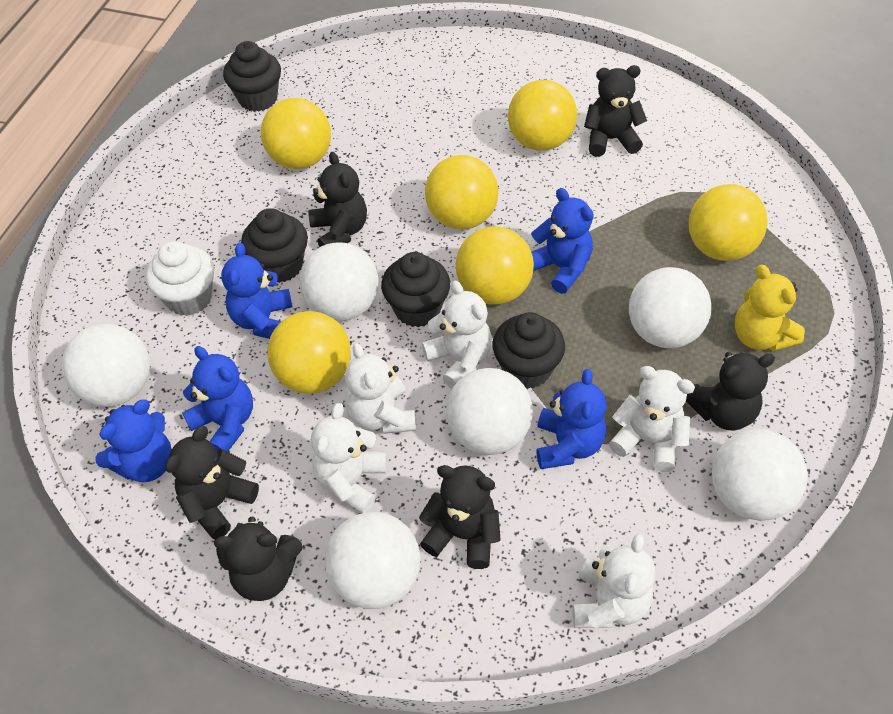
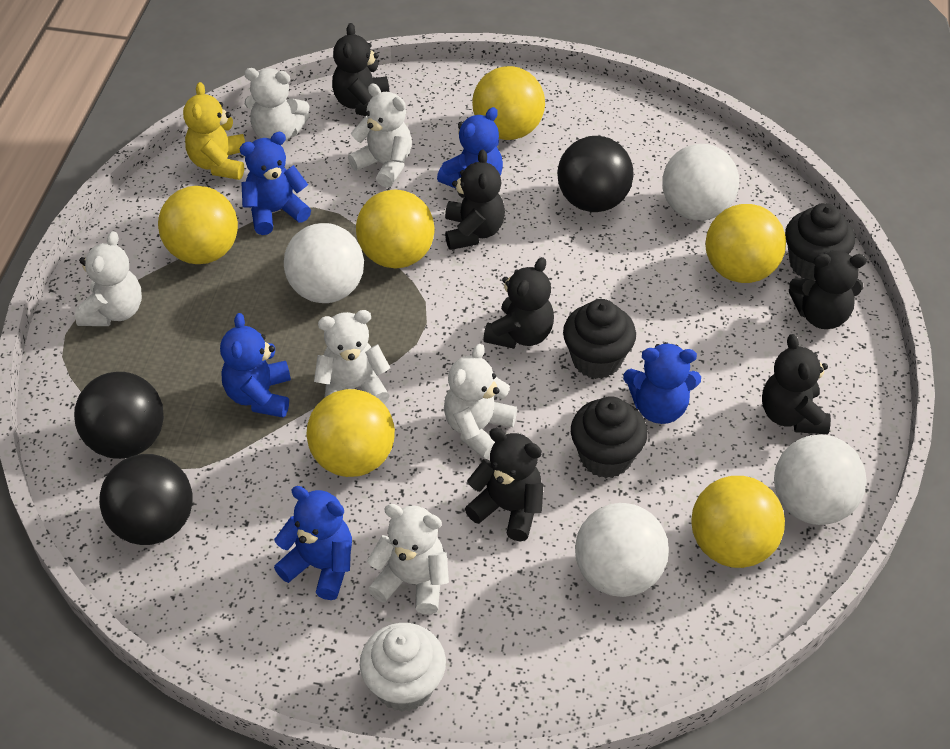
black ball: none = 0 -> [74,372,164,459] [99,454,192,545] [557,136,634,212] = 3
black cupcake: [223,41,281,112] [241,208,308,283] [381,252,450,327] [493,312,565,389] = 4 -> [563,299,636,379] [571,396,648,478] [785,203,855,281] = 3
white ball: [62,324,150,407] [300,242,378,321] [325,512,421,609] [446,368,533,455] [629,267,712,348] [712,429,808,521] = 6 -> [284,223,364,303] [575,503,669,597] [662,144,739,221] [774,435,867,525] = 4
white teddy bear: [311,403,387,513] [345,343,416,434] [422,281,492,389] [572,534,655,628] [609,366,695,472] = 5 -> [75,231,142,326] [244,68,310,142] [314,310,390,404] [348,84,412,188] [367,504,449,614] [444,344,517,459] = 6

